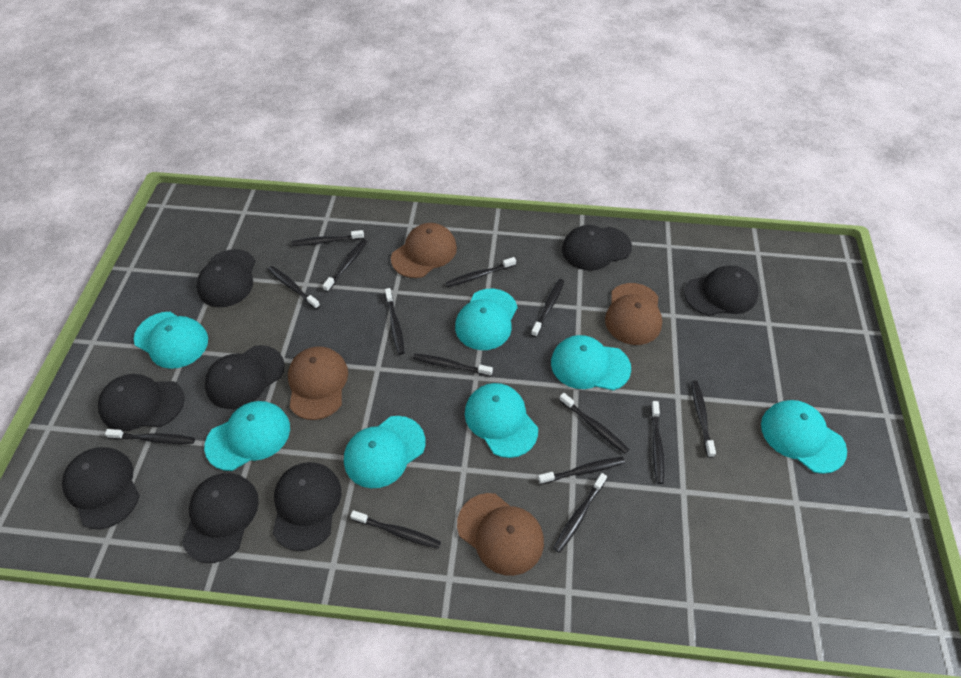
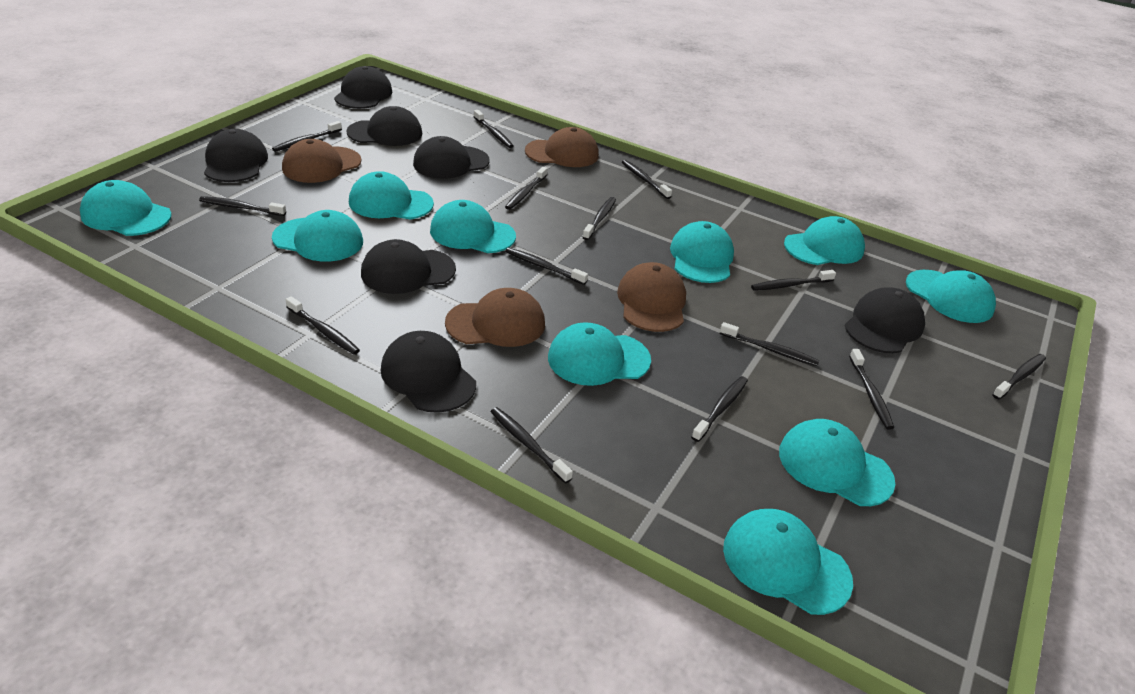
black cap: [62,447,140,529] [98,374,185,431] [182,473,259,563] [197,249,255,307] [205,345,285,409] [273,462,341,551] [562,225,632,271] [684,265,759,316] = 8 -> [204,129,268,182] [334,66,392,109] [346,106,422,146] [361,239,456,294] [381,331,476,413] [413,136,489,179] [845,287,925,353] = 7
turquoise cap: [134,312,208,369] [204,401,290,471] [344,416,425,488] [455,289,518,350] [465,383,538,458] [551,335,631,391] [761,400,847,474] = 7 -> [80,180,172,236] [272,210,363,262] [349,171,434,220] [430,200,516,253] [548,322,651,386] [670,221,734,283] [723,509,853,615] [779,419,895,506] [784,216,865,265] [906,270,996,323] = 10

